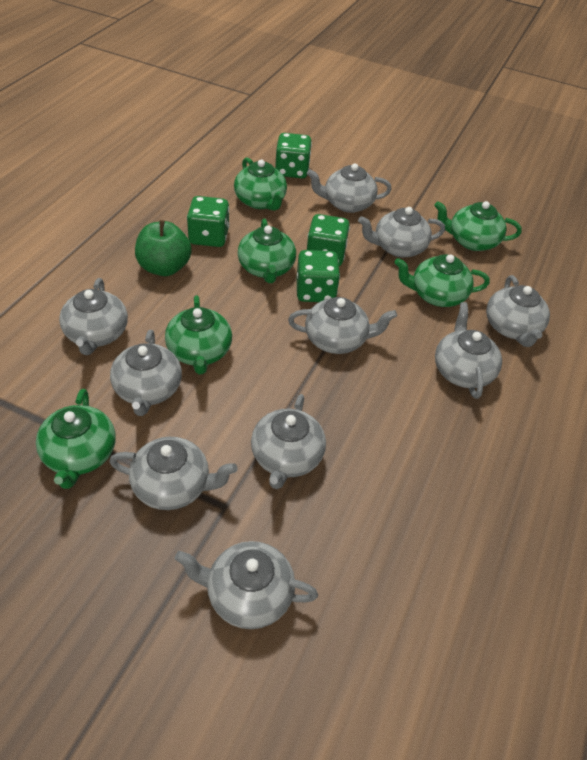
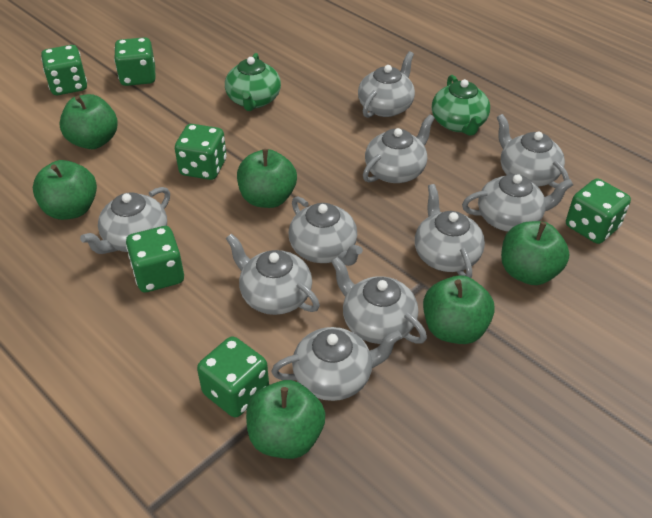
green apple: [135,220,192,276] = 1 -> [33,160,97,220] [59,94,118,149] [237,149,297,208] [246,380,325,459] [423,275,495,344] [501,221,570,285] = 6
green dice: [187,196,230,247] [275,133,312,179] [297,250,340,302] [307,214,350,266] = 4 -> [41,45,87,95] [114,37,156,86] [126,226,184,292] [175,124,227,180] [197,336,269,417] [566,178,631,244] = 6
green teapot: [36,389,116,489] [165,295,232,374] [234,157,287,211] [238,218,296,283] [394,254,490,307] [434,201,522,251] = 6 -> [225,53,281,111] [432,75,490,136] = 2

